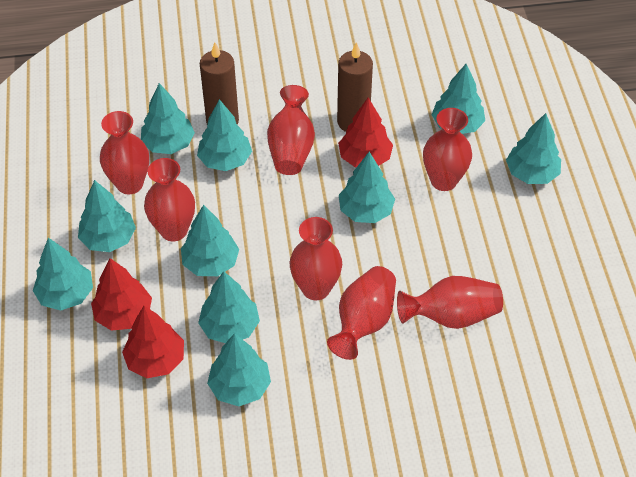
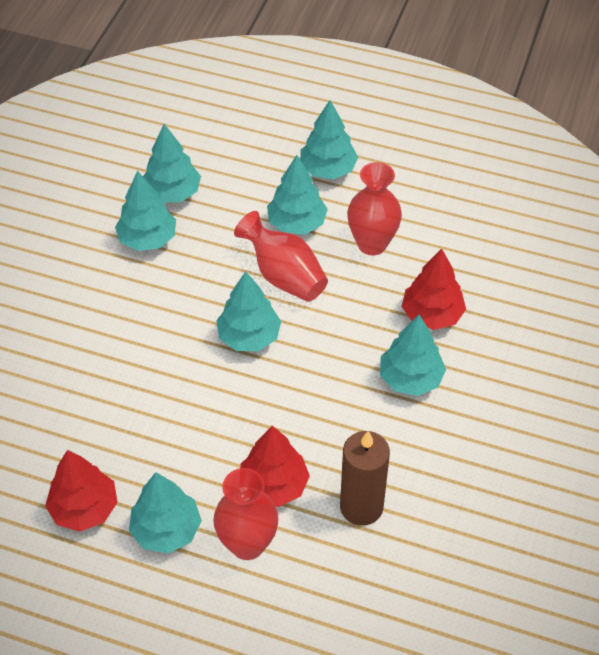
brown candle: [200,42,239,125] [337,42,373,132] = 2 -> [340,431,390,526] = 1
red vase: [100,111,149,194] [144,158,195,241] [267,85,315,175] [289,217,342,300] [327,266,396,360] [397,276,503,329] [423,108,472,191] = 7 -> [213,468,278,560] [234,211,328,302] [347,162,402,255] = 3
turquoise tree: [33,238,93,311] [78,180,136,252] [141,83,195,154] [181,205,239,276] [197,99,252,171] [198,271,260,343] [207,333,271,406] [339,152,395,223] [432,64,485,134] [506,113,561,184] = 10 -> [115,171,176,251] [129,472,202,553] [143,124,201,203] [216,271,281,351] [267,155,328,234] [300,100,358,179] [380,315,446,396] = 7

